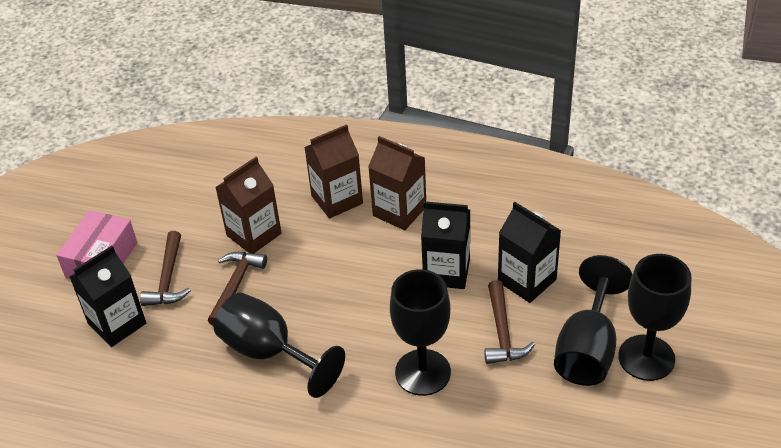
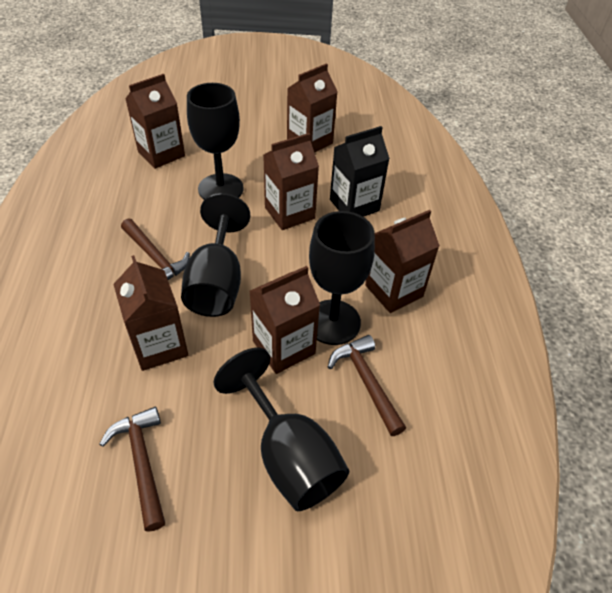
black carton: [70,246,146,347] [421,201,470,289] [498,202,561,303] = 3 -> [330,126,390,217] = 1
brown carton: [215,157,282,254] [304,124,363,218] [368,136,426,230] = 3 -> [113,255,188,371] [125,74,185,169] [249,266,320,374] [263,133,319,230] [287,63,338,153] [365,210,440,313] = 6
pink box: [56,210,137,279] = 1 -> none = 0

